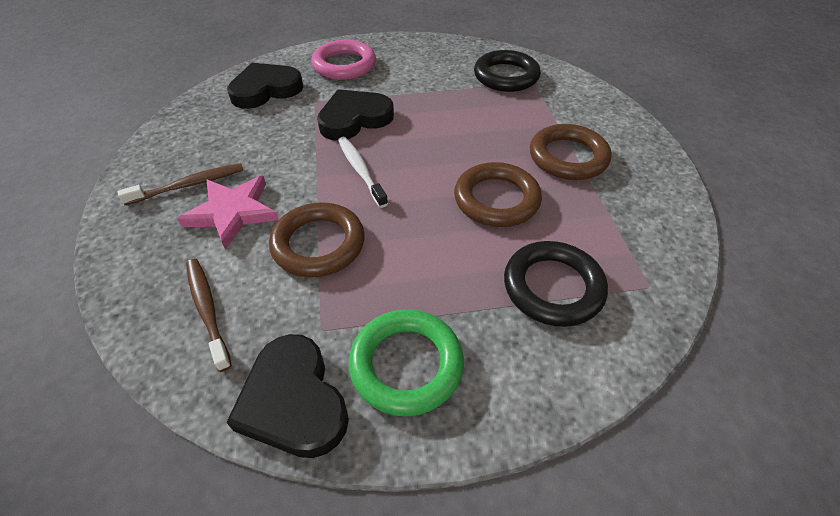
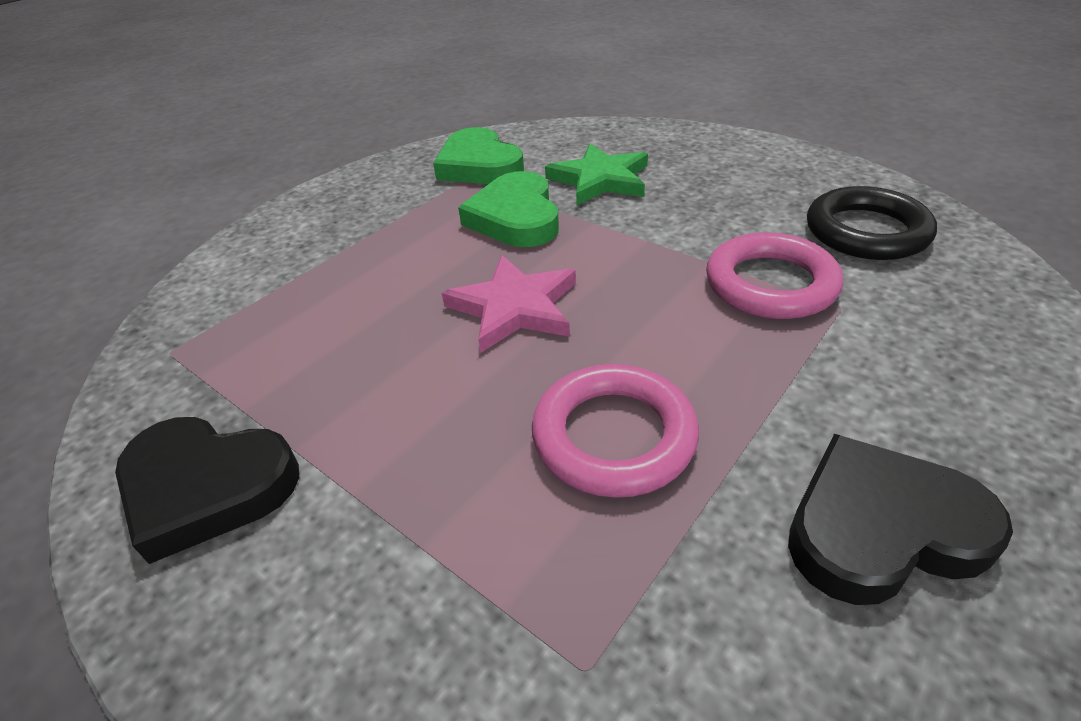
black heart: [226,334,349,458] [227,63,304,109] [317,89,394,140] = 3 -> [115,417,299,564] [788,434,1013,605] = 2
black ring: [474,50,541,92] [504,241,608,327] = 2 -> [807,186,937,260] = 1
brown ring: [269,202,365,277] [454,162,542,227] [530,124,612,180] = 3 -> none = 0
brown toothbrush: [118,163,243,205] [186,259,232,372] = 2 -> none = 0
green heart: none = 0 -> [433,127,524,184] [458,171,559,247] = 2
green ring: [348,309,464,417] = 1 -> none = 0
green star: none = 0 -> [545,144,648,205] = 1
pink ring: [311,40,376,80] = 1 -> [532,364,699,498] [706,232,843,319] = 2
white toothbrush: [338,137,388,208] = 1 -> none = 0

